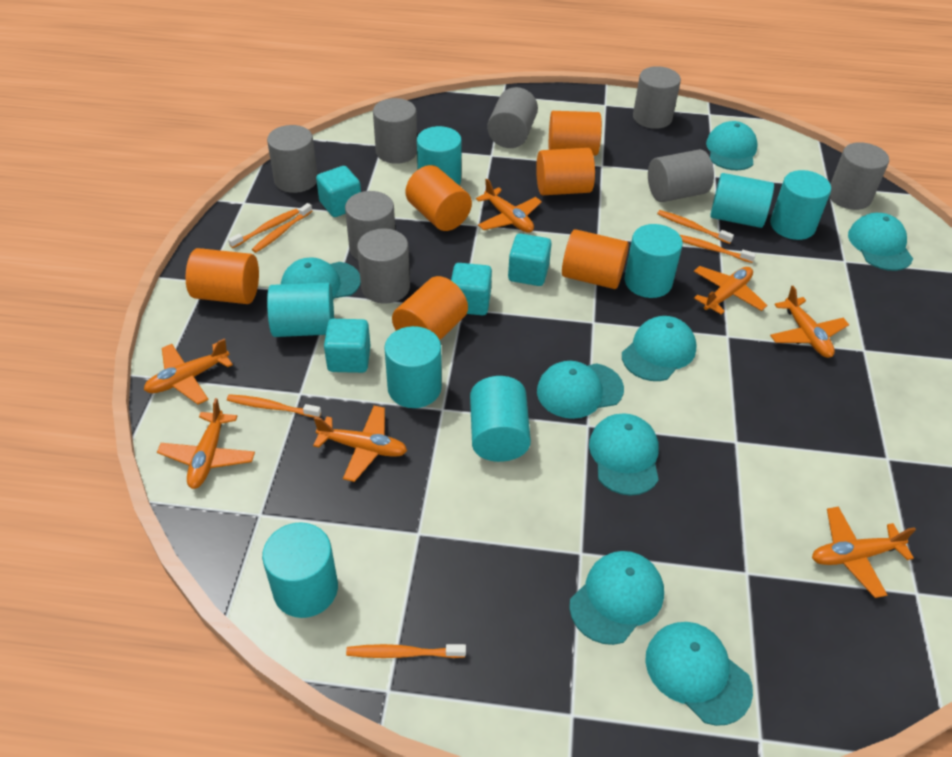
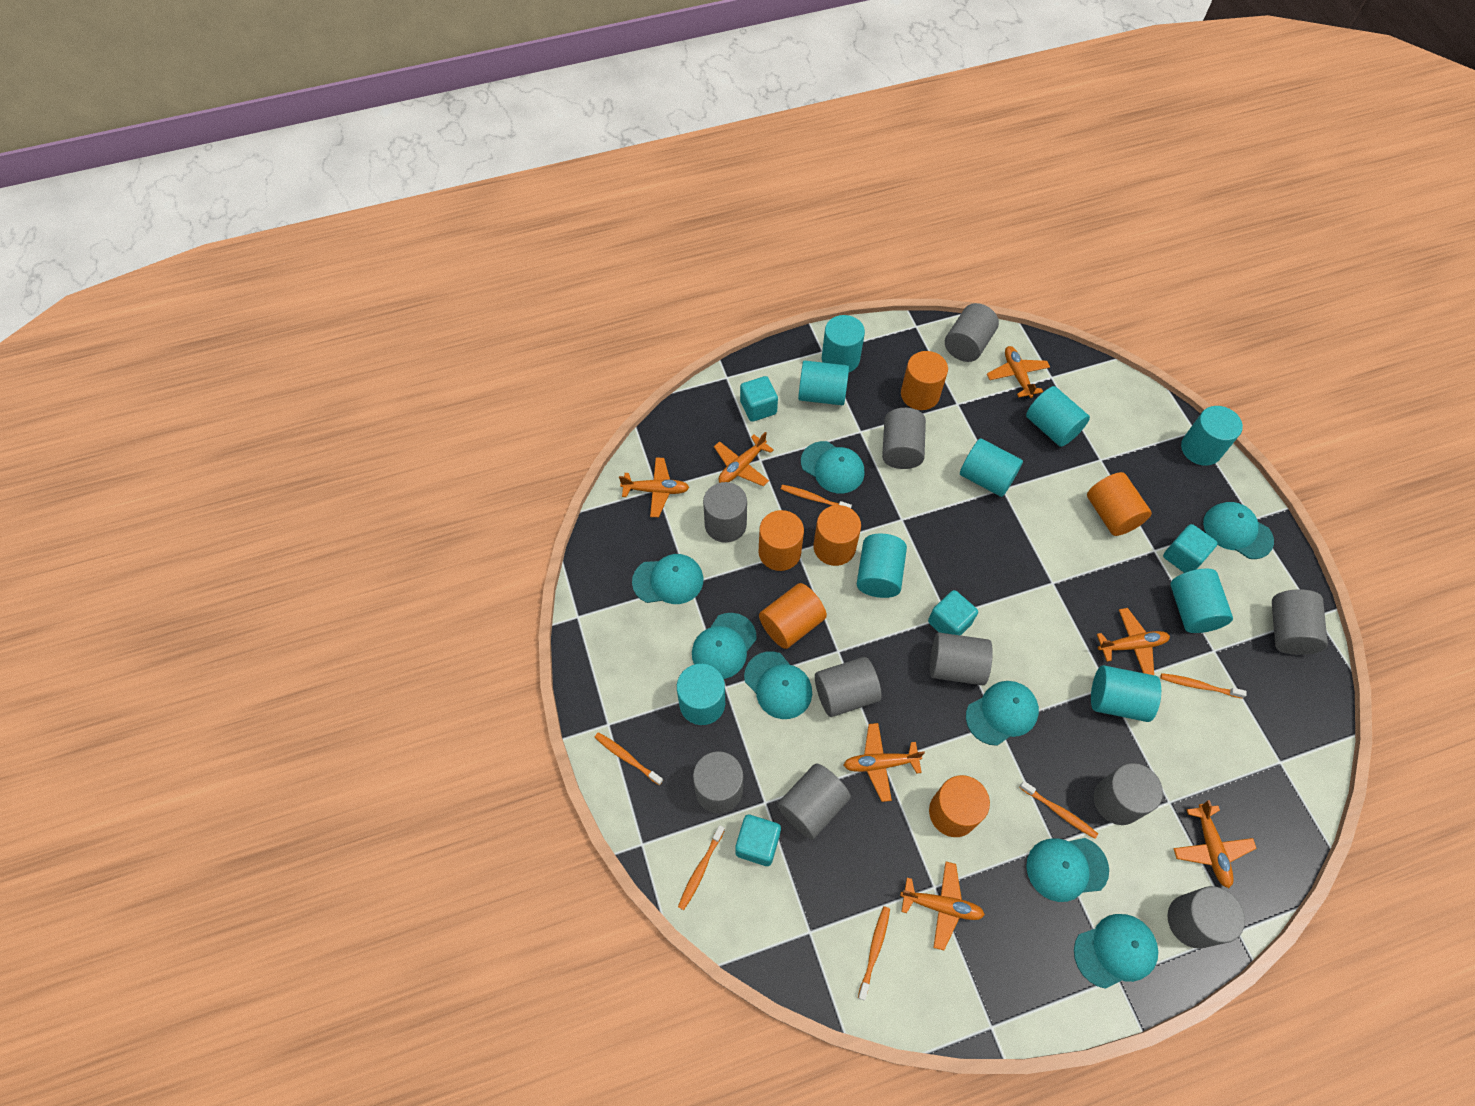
grey cylinder: [267,125,318,193] [345,191,395,260] [357,229,410,304] [373,98,417,164] [487,87,538,148] [633,66,681,129] [648,149,714,202] [829,142,889,210] = 8 -> [693,751,743,813] [703,482,747,543] [777,763,851,839] [815,657,882,717] [882,408,926,469] [930,632,993,685] [945,303,999,362] [1094,763,1163,825] [1167,886,1245,949] [1272,589,1328,655] = 10
turquoise cylinder: [262,522,338,618] [267,282,334,337] [384,326,442,408] [417,126,462,185] [470,376,531,462] [624,224,683,298] [710,173,774,228] [770,170,831,240] = 8 -> [677,664,725,725] [798,361,849,405] [822,315,865,372] [857,533,907,598] [960,438,1023,497] [1026,386,1090,447] [1091,665,1161,722] [1170,569,1233,633] [1181,406,1243,466] = 9

